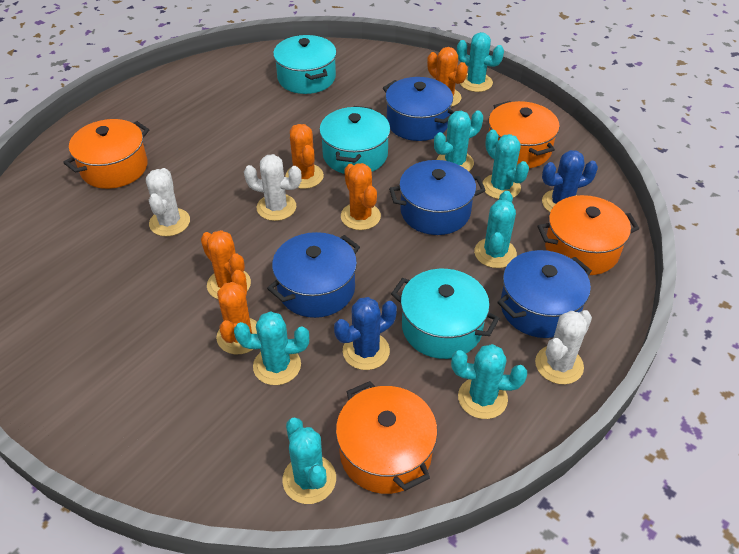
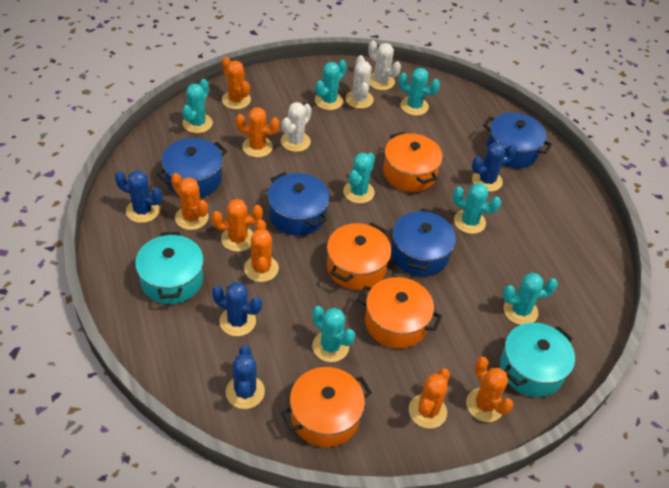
blue cactus: [334,297,397,370] [542,150,598,212] = 2 -> [115,170,163,223] [212,282,262,336] [226,346,265,409] [472,142,517,192] = 4
orange cactus: [201,230,251,299] [216,270,257,354] [285,124,324,189] [341,163,381,230] [427,47,468,107] = 5 -> [171,173,209,230] [212,199,263,252] [222,57,251,109] [236,107,280,157] [244,219,279,282] [409,368,450,429] [466,357,514,422] = 7
turquoise pot: [273,35,337,94] [319,106,390,174] [391,269,500,359] = 3 -> [135,232,204,304] [500,323,575,397] = 2

